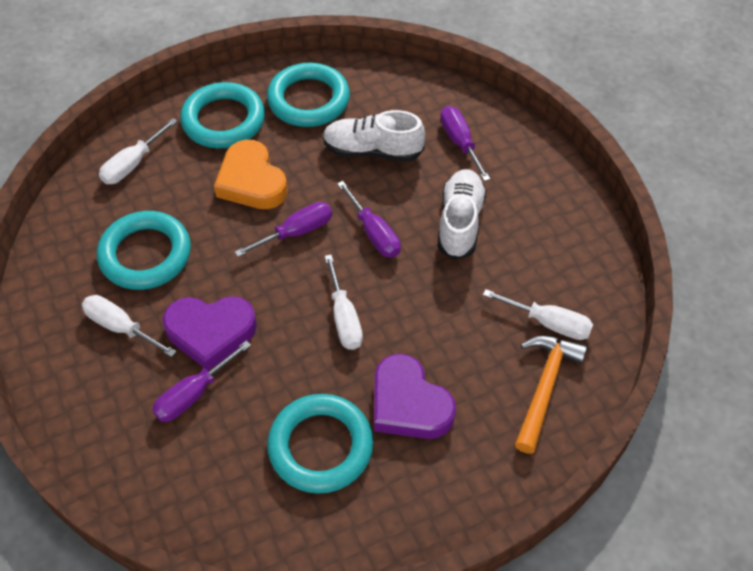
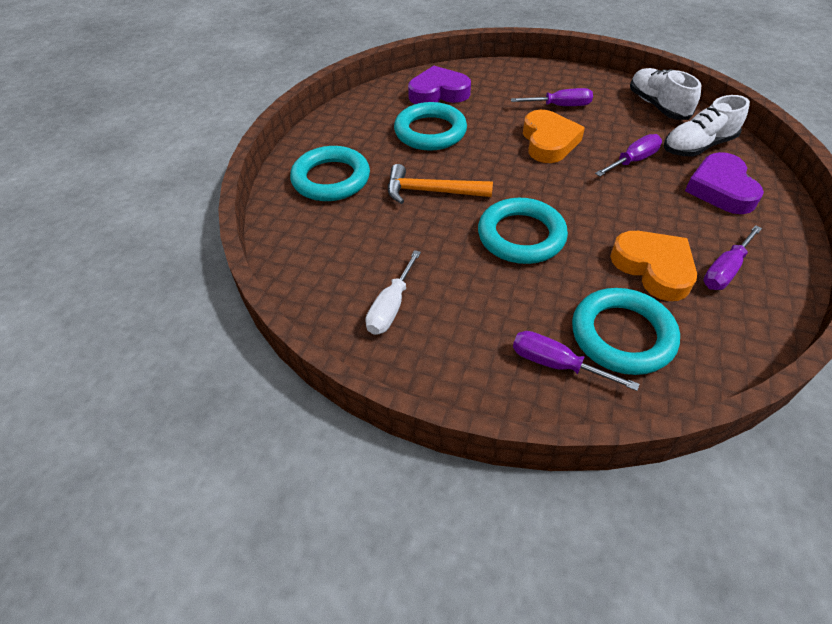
orange heart: [214,140,288,209] = 1 -> [523,110,585,163] [610,231,697,301] = 2
white screwdriver: [82,295,177,357] [99,118,178,184] [325,255,363,350] [483,289,593,340] = 4 -> [366,250,421,335] = 1

